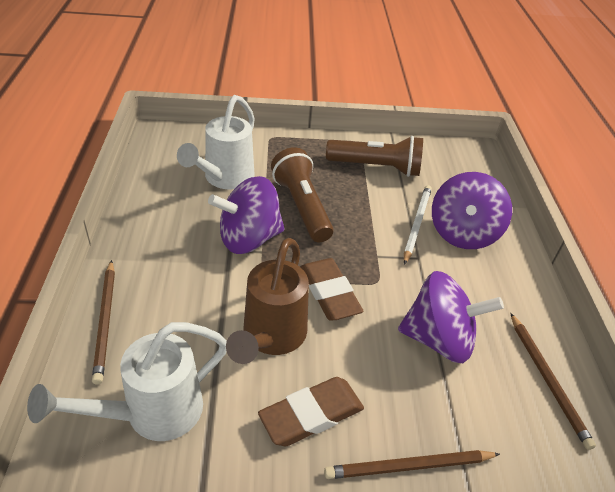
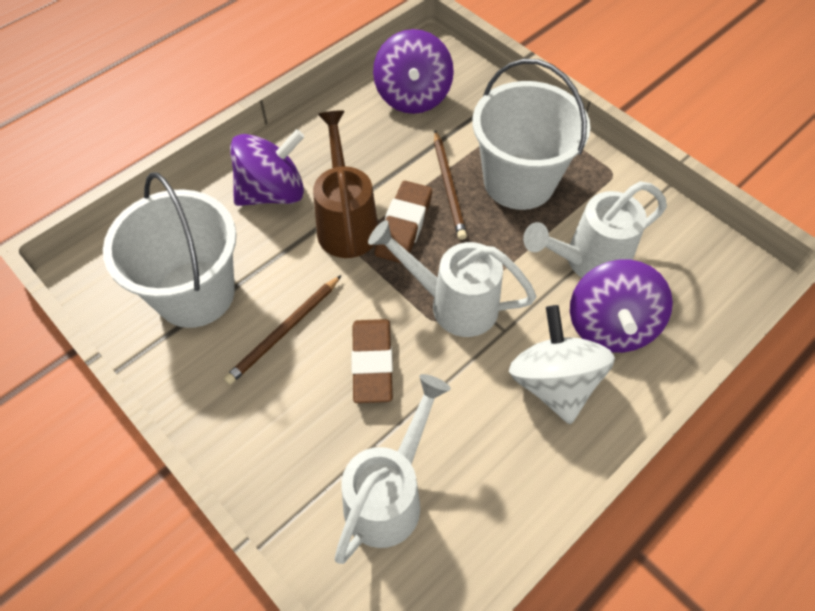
brown flashlight: [271,147,334,243] [326,136,423,177] = 2 -> none = 0
brown pencil: [92,260,115,385] [324,450,500,479] [511,313,596,450] = 3 -> [224,275,341,385] [434,130,467,240] = 2
white bucket: none = 0 -> [103,172,236,328] [472,59,590,210] = 2
white pencil: [404,185,432,265] = 1 -> none = 0
white spinning top: none = 0 -> [509,305,615,424] = 1
white watering can: [27,322,227,441] [177,95,255,189] = 2 -> [334,374,451,564] [368,220,537,337] [523,181,667,278] = 3

